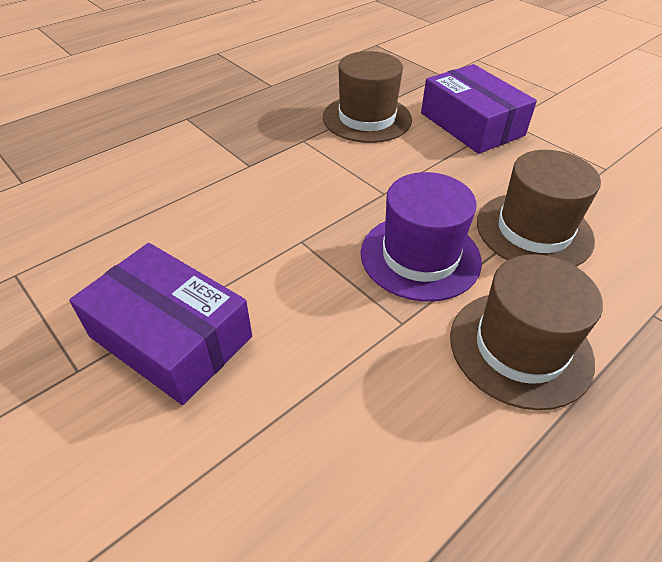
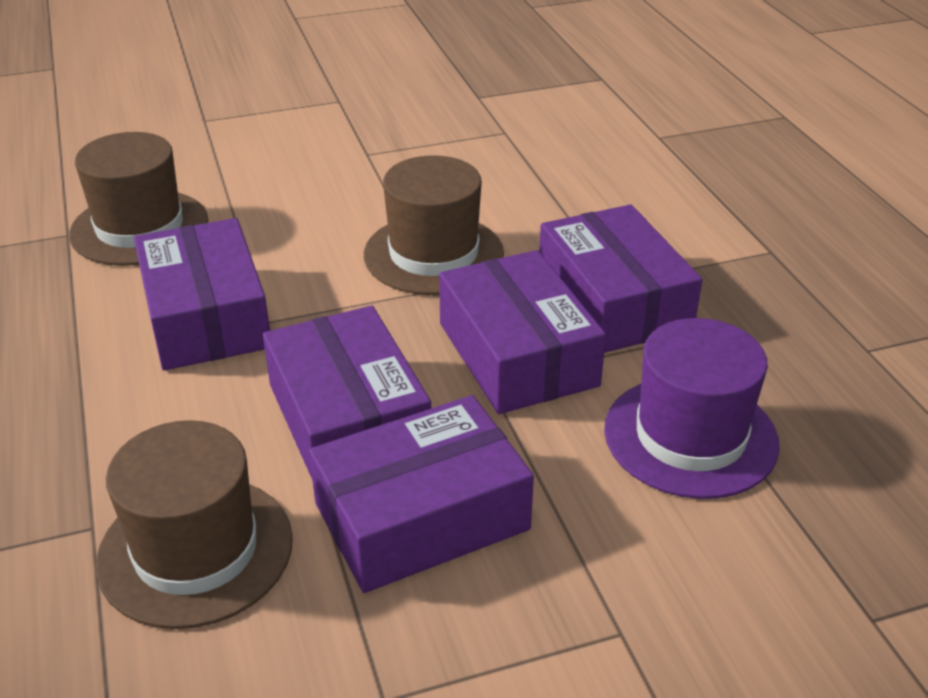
purple box: [69,243,252,405] [421,64,537,154] = 2 -> [134,218,270,370] [263,306,431,481] [309,395,534,593] [439,250,606,414] [539,205,702,353] = 5

